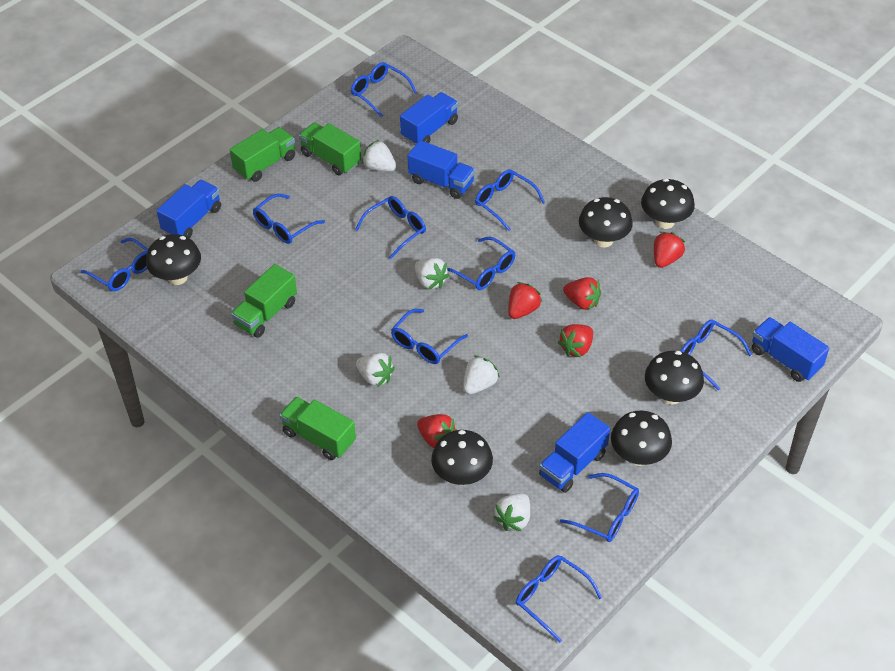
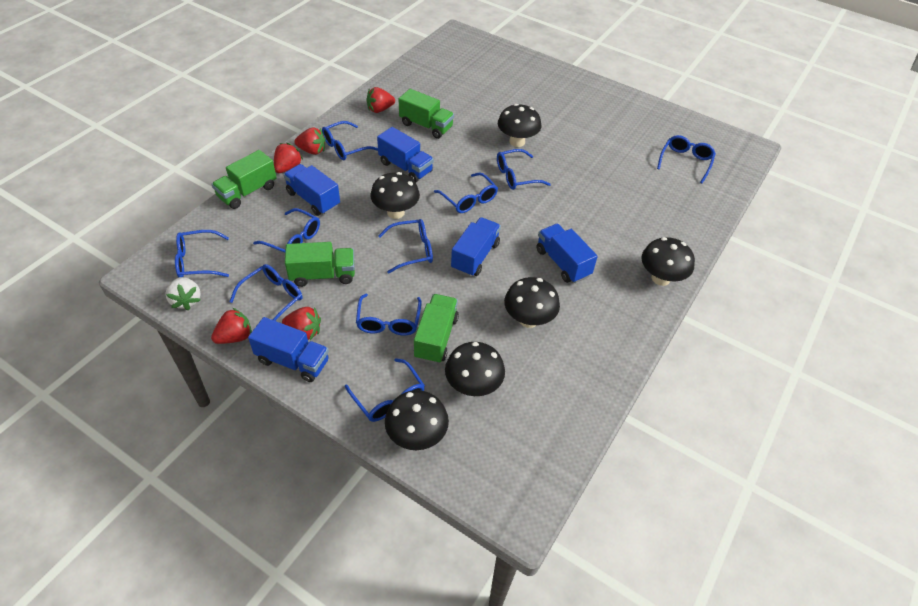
white strawberry: [356,353,395,387] [362,140,396,171] [415,258,449,290] [463,355,500,394] [493,493,530,531] = 5 -> [165,277,201,311] = 1

